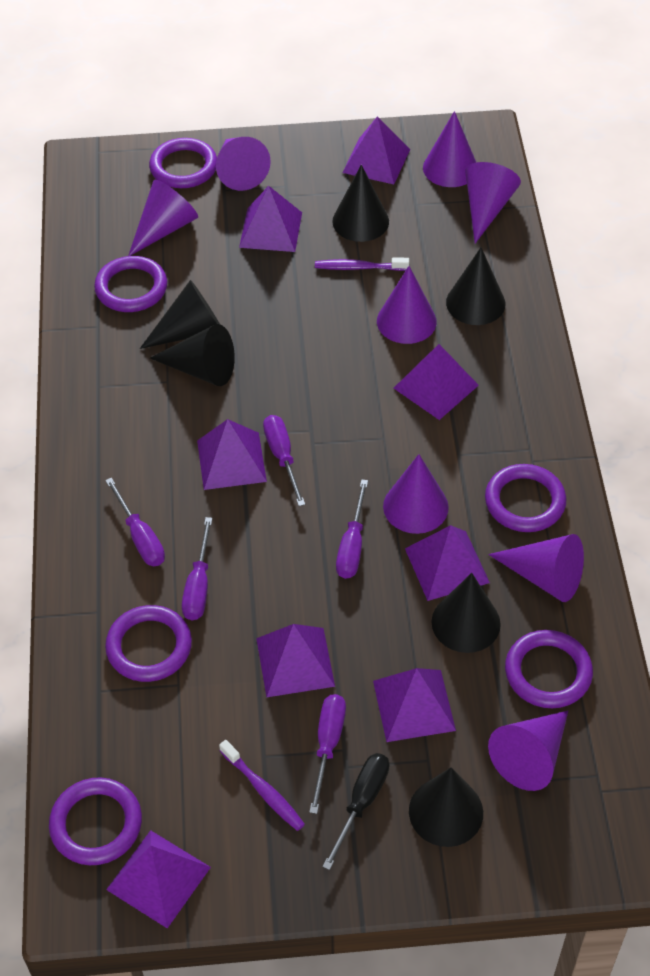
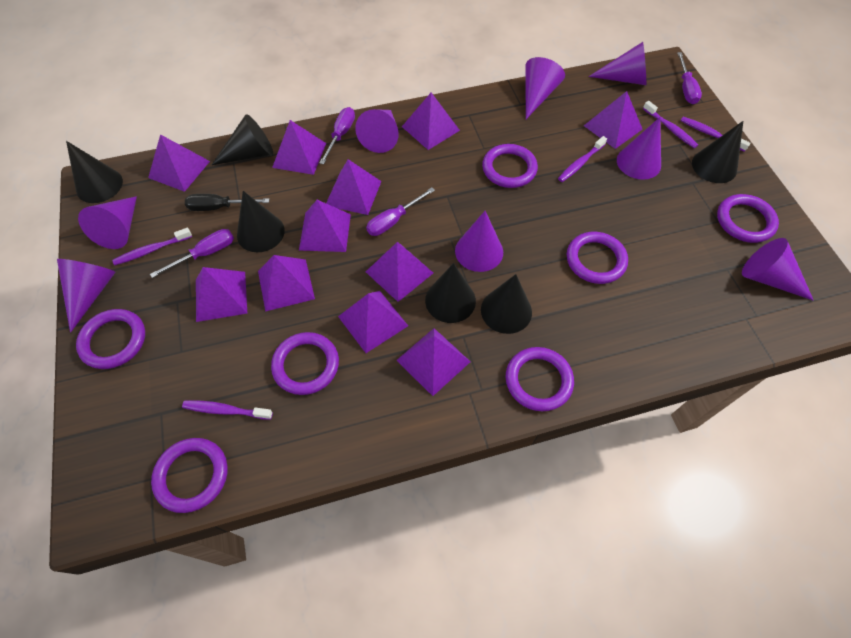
purple pyramid: [106,830,211,928] [197,419,267,490] [239,186,302,252] [256,624,335,697] [342,116,410,185] [373,668,456,742] [394,344,479,420] [405,525,490,601] = 8 -> [148,134,210,192] [196,267,247,322] [258,255,315,312] [272,120,326,175] [299,200,351,252] [326,159,382,215] [338,291,408,353] [366,242,433,302] [396,328,471,396] [402,92,460,150] [584,91,642,149] = 11
purple ring: [49,777,142,865] [94,256,167,312] [105,605,192,682] [149,138,217,188] [485,464,566,532] [505,630,593,708] = 6 -> [76,309,145,369] [151,438,228,513] [271,332,339,395] [482,144,538,188] [506,347,574,411] [567,232,628,284] [717,194,779,243] = 7
purple screwdriver: [105,478,165,566] [182,517,213,620] [263,415,305,506] [309,694,346,814] [336,479,368,579] = 5 -> [150,229,234,278] [319,107,355,164] [366,187,435,236] [677,52,702,104] = 4
purple toothbrush: [219,740,305,831] [315,257,409,271] = 2 -> [112,228,192,265] [182,400,273,420] [558,136,607,182] [643,101,698,148] [680,117,751,152] = 5

